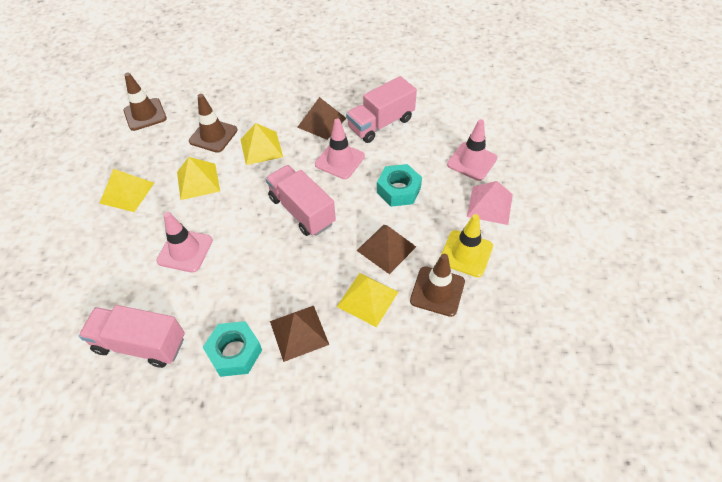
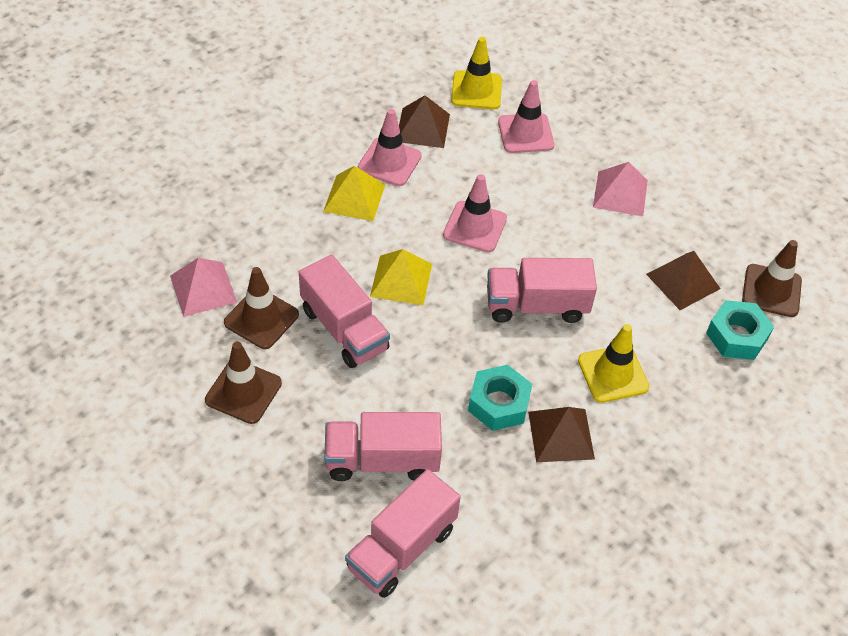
pink pyramid: [467,181,513,225] = 1 -> [170,258,237,317] [593,162,648,216] = 2
pink truck: [79,305,185,368] [265,165,336,236] [346,76,417,143] = 3 -> [299,254,390,368] [324,412,442,481] [345,469,461,598] [487,258,597,323] = 4
yellow pyramid: [99,169,154,212] [177,157,220,200] [240,123,283,165] [337,273,398,327] = 4 -> [323,166,385,221] [370,249,432,305] = 2
yellow traffic cone: [441,214,493,277] = 1 -> [451,37,502,109] [578,324,649,403] = 2

